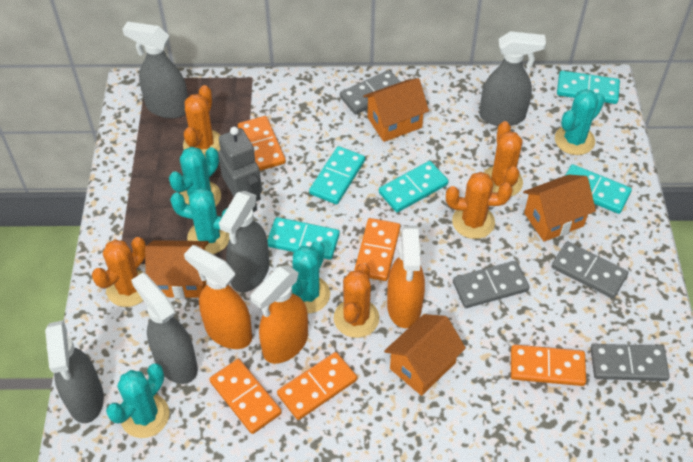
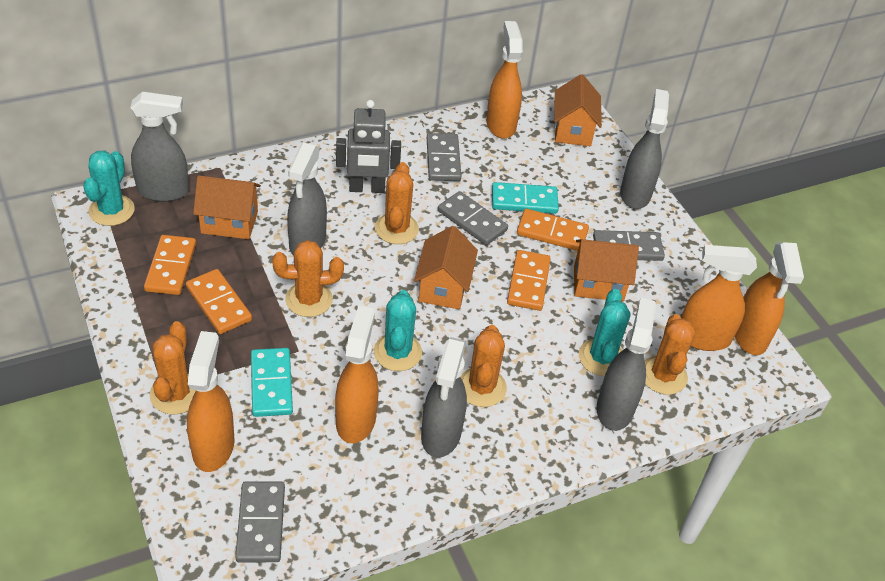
orange domino: [209,359,282,434] [238,116,286,171] [277,352,357,420] [354,218,400,281] [511,344,586,386] = 5 -> [144,235,196,295] [186,269,252,334] [507,250,551,311] [517,209,589,251] = 4
orange spray bottle: [184,245,252,349] [251,265,308,364] [387,226,425,328] = 3 -> [187,331,234,472] [335,306,379,443] [486,21,523,139] [681,245,757,351] [735,242,804,355] = 5
turquoise cactus: [106,364,169,438] [169,147,221,206] [170,188,230,254] [292,241,330,313] [555,89,605,155] = 5 -> [83,151,135,226] [374,290,422,371] [579,289,630,376] = 3
turquoise domino: [267,217,340,260] [309,146,365,204] [379,161,448,212] [557,71,620,104] [565,164,632,214] = 5 -> [251,348,293,417] [492,182,559,214] = 2

